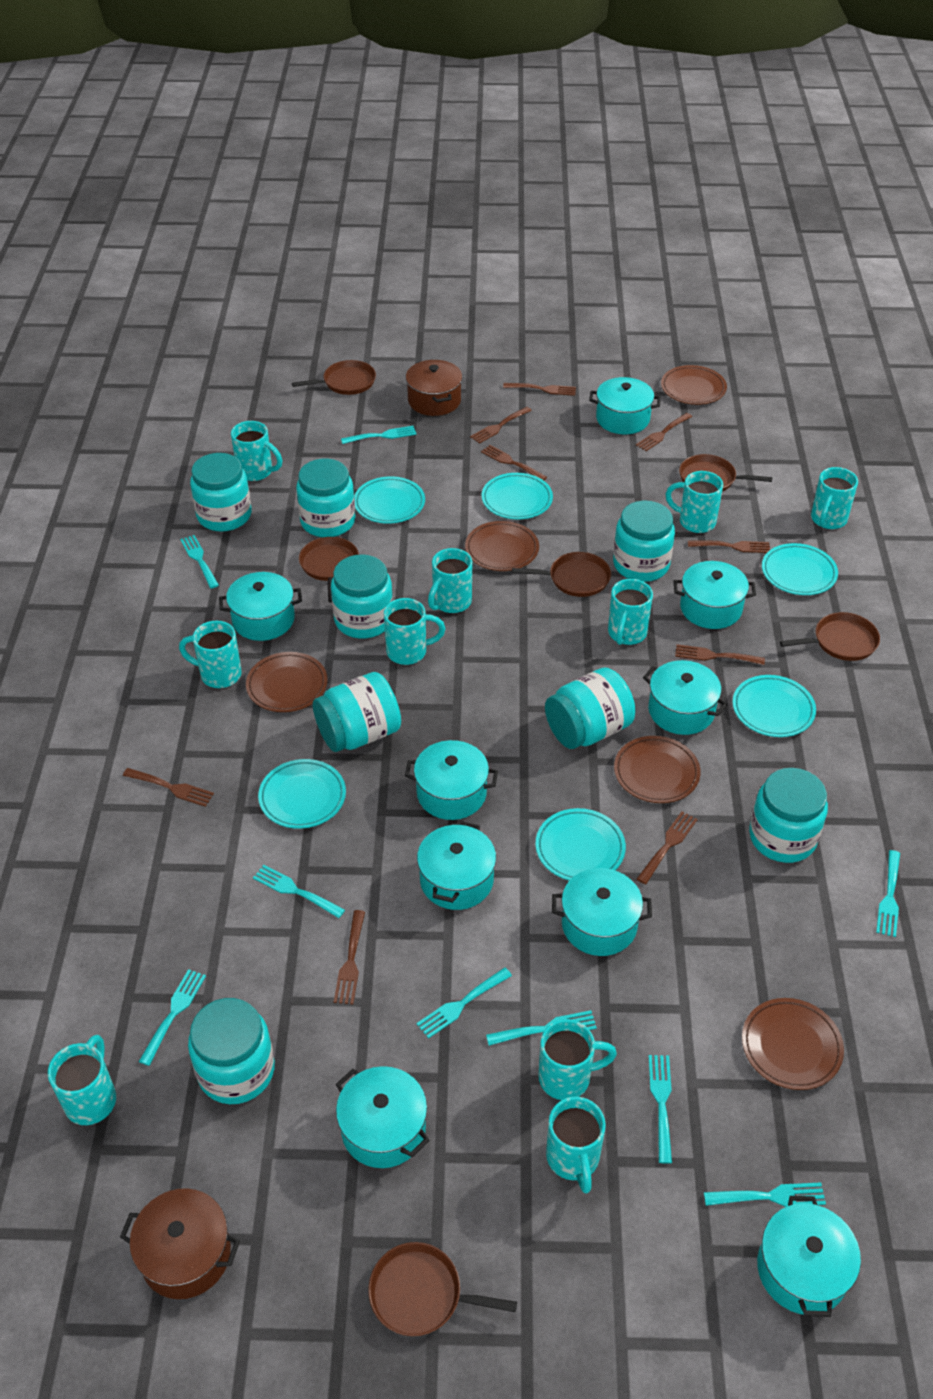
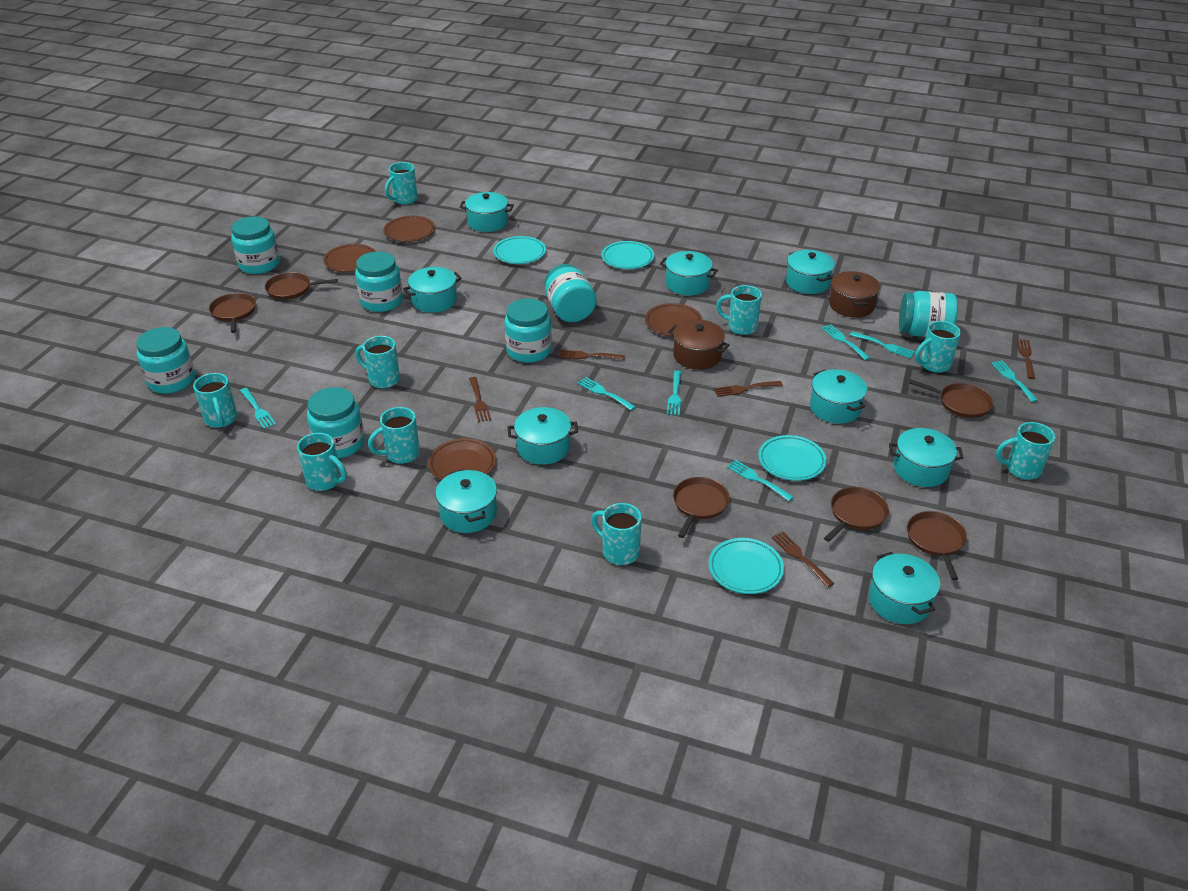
brown fork: [123,768,214,807] [334,910,365,1004] [470,407,532,444] [481,445,547,480] [503,383,576,396] [636,413,692,451] [637,811,698,884] [675,644,765,665] [688,540,770,553] = 9 -> [469,377,491,422] [558,350,625,360] [714,381,783,397] [772,532,834,588] [1016,339,1036,379] = 5
brown plate: [246,652,327,712] [465,521,539,571] [614,736,701,803] [661,365,727,405] [742,998,844,1090] = 5 -> [323,244,376,272] [384,216,435,242] [428,438,496,480] [645,303,702,337] = 4
turquoise fork: [139,969,206,1066] [180,535,219,588] [253,865,345,918] [341,426,417,444] [416,968,512,1039] [486,1010,597,1046] [649,1055,672,1164] [704,1182,826,1207] [876,850,900,937] = 9 -> [240,388,276,429] [578,377,636,410] [666,370,681,415] [727,460,794,501] [821,324,870,360] [850,331,915,358] [991,360,1038,402] = 7
turquoise jar: [188,998,275,1104] [190,453,252,532] [296,459,356,537] [313,672,401,752] [331,554,393,638] [545,667,636,749] [613,501,675,582] [749,768,828,863] = 8 -> [136,327,195,394] [231,216,280,274] [307,387,364,458] [355,251,403,312] [504,298,552,363] [544,264,596,322] [899,291,958,337] = 7
turquoise mug: [48,1035,116,1125] [179,621,242,688] [231,421,282,481] [384,598,445,665] [428,548,473,613] [538,1019,617,1100] [546,1097,606,1194] [608,579,653,645] [665,471,723,533] [811,467,858,529] = 10 -> [193,373,237,428] [297,433,347,491] [356,336,400,388] [368,407,420,464] [385,162,418,204] [591,503,642,565] [716,285,762,335] [915,321,961,373] [996,422,1055,480] = 9
turquoise plate: [258,759,346,829] [354,476,425,524] [482,473,553,519] [535,808,626,881] [732,675,816,737] [762,543,838,595] = 6 -> [493,236,546,264] [601,241,654,269] [709,538,784,594] [758,435,827,481] = 4

